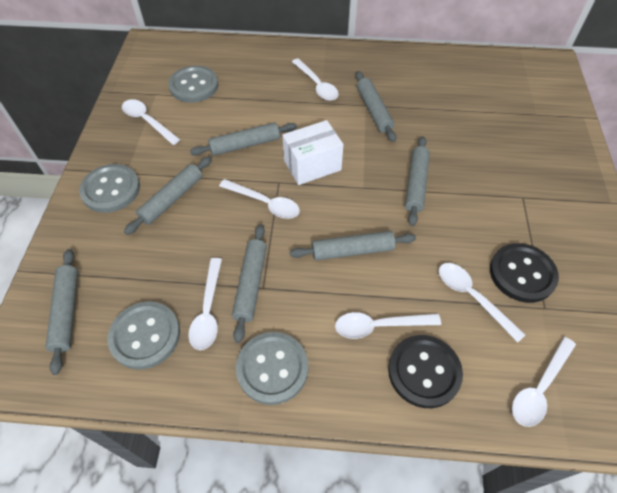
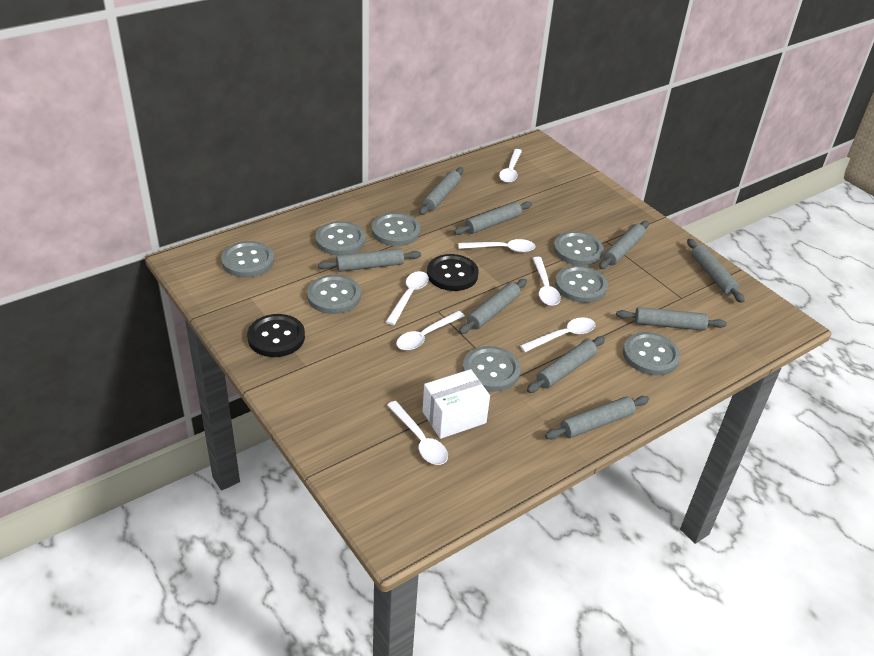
grey button: [79,164,140,213] [107,301,180,370] [168,66,219,103] [236,332,308,405] = 4 -> [221,241,274,278] [307,275,361,314] [315,221,365,256] [372,213,420,246] [463,346,521,392] [554,231,604,266] [555,265,608,303] [623,332,681,375] = 8
grey rolling pin: [46,249,78,375] [124,156,212,235] [190,122,297,156] [232,224,267,343] [290,231,416,260] [356,71,396,142] [405,136,430,226] = 7 -> [318,248,421,272] [419,167,463,215] [454,201,532,235] [459,279,527,334] [527,336,605,393] [545,396,649,440] [599,221,649,269] [616,307,727,331] [687,239,745,303] = 9

